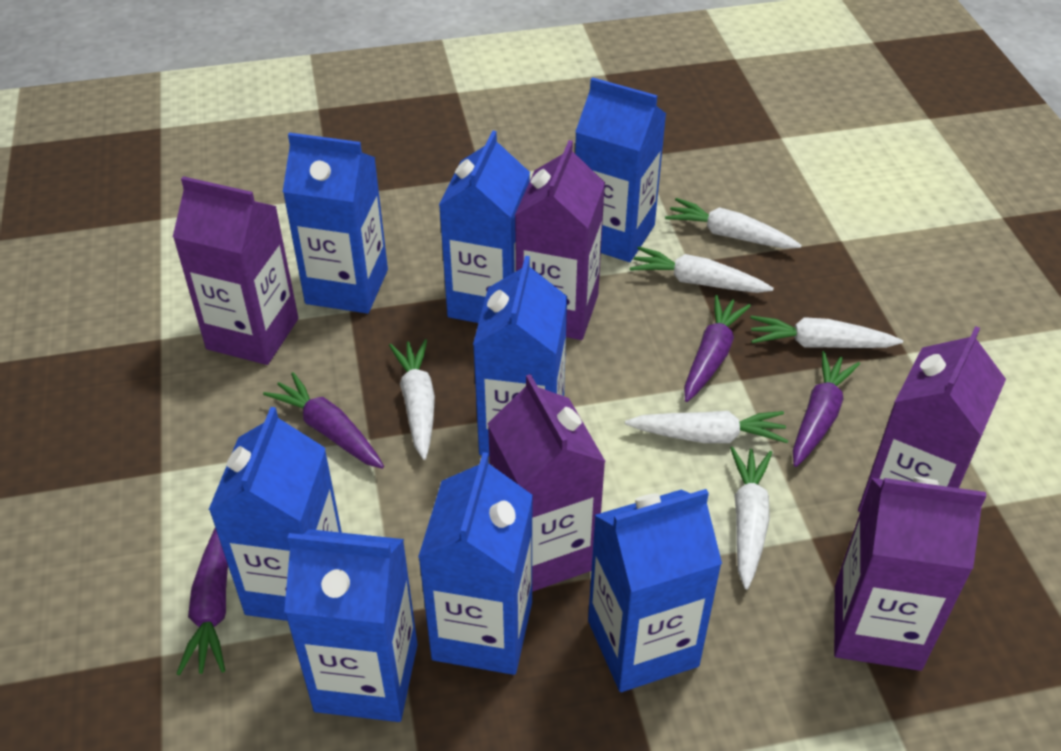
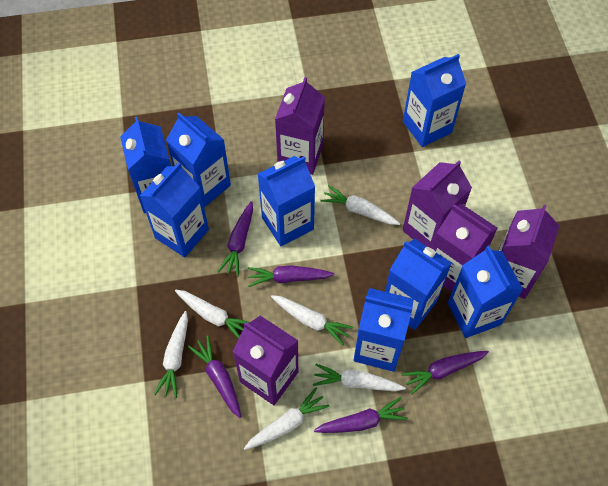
purple carrot: [176,528,228,675] [263,372,384,469] [684,295,751,402] [793,351,860,467] = 4 -> [188,336,241,418] [218,201,253,276] [248,265,334,287] [314,397,408,433] [402,351,489,394] = 5

